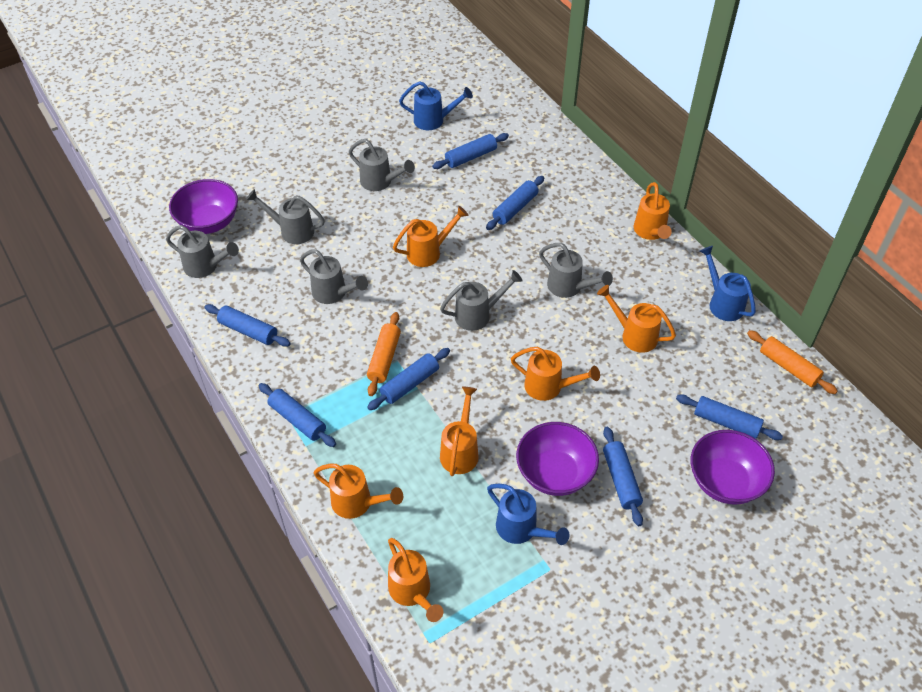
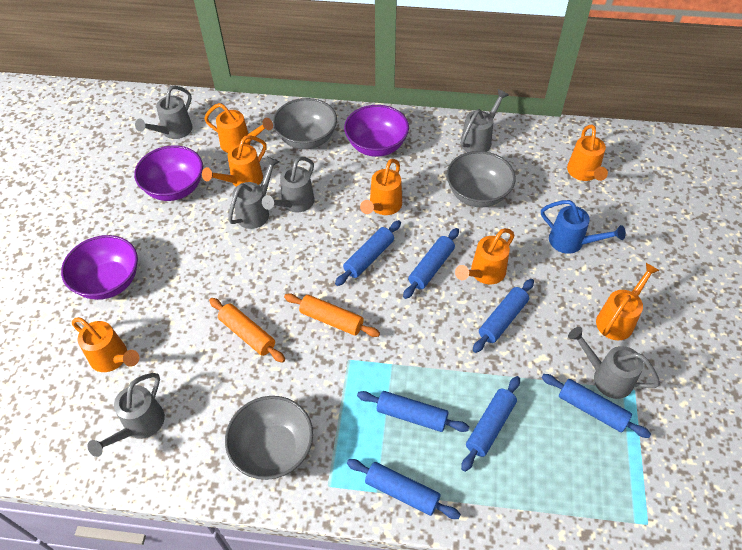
blue watering can: [399,81,473,130] [487,484,569,545] [700,246,756,321] = 3 -> [541,200,626,254] = 1
grey bowl: none = 0 -> [225,396,313,480] [273,98,337,149] [447,151,516,208] = 3

